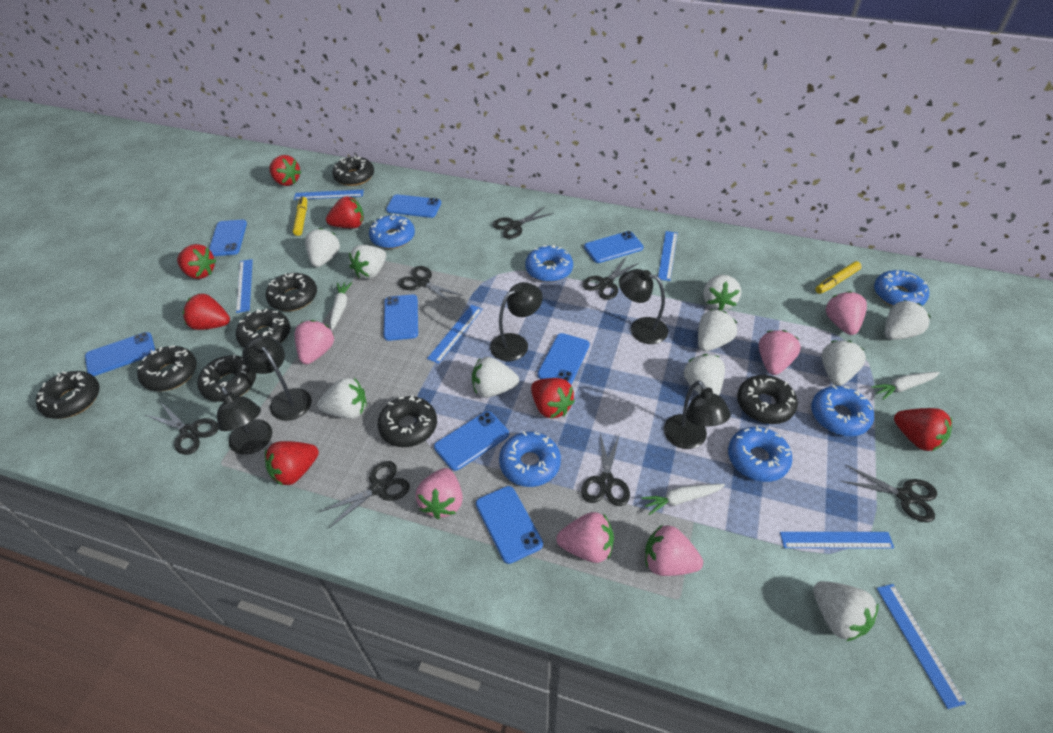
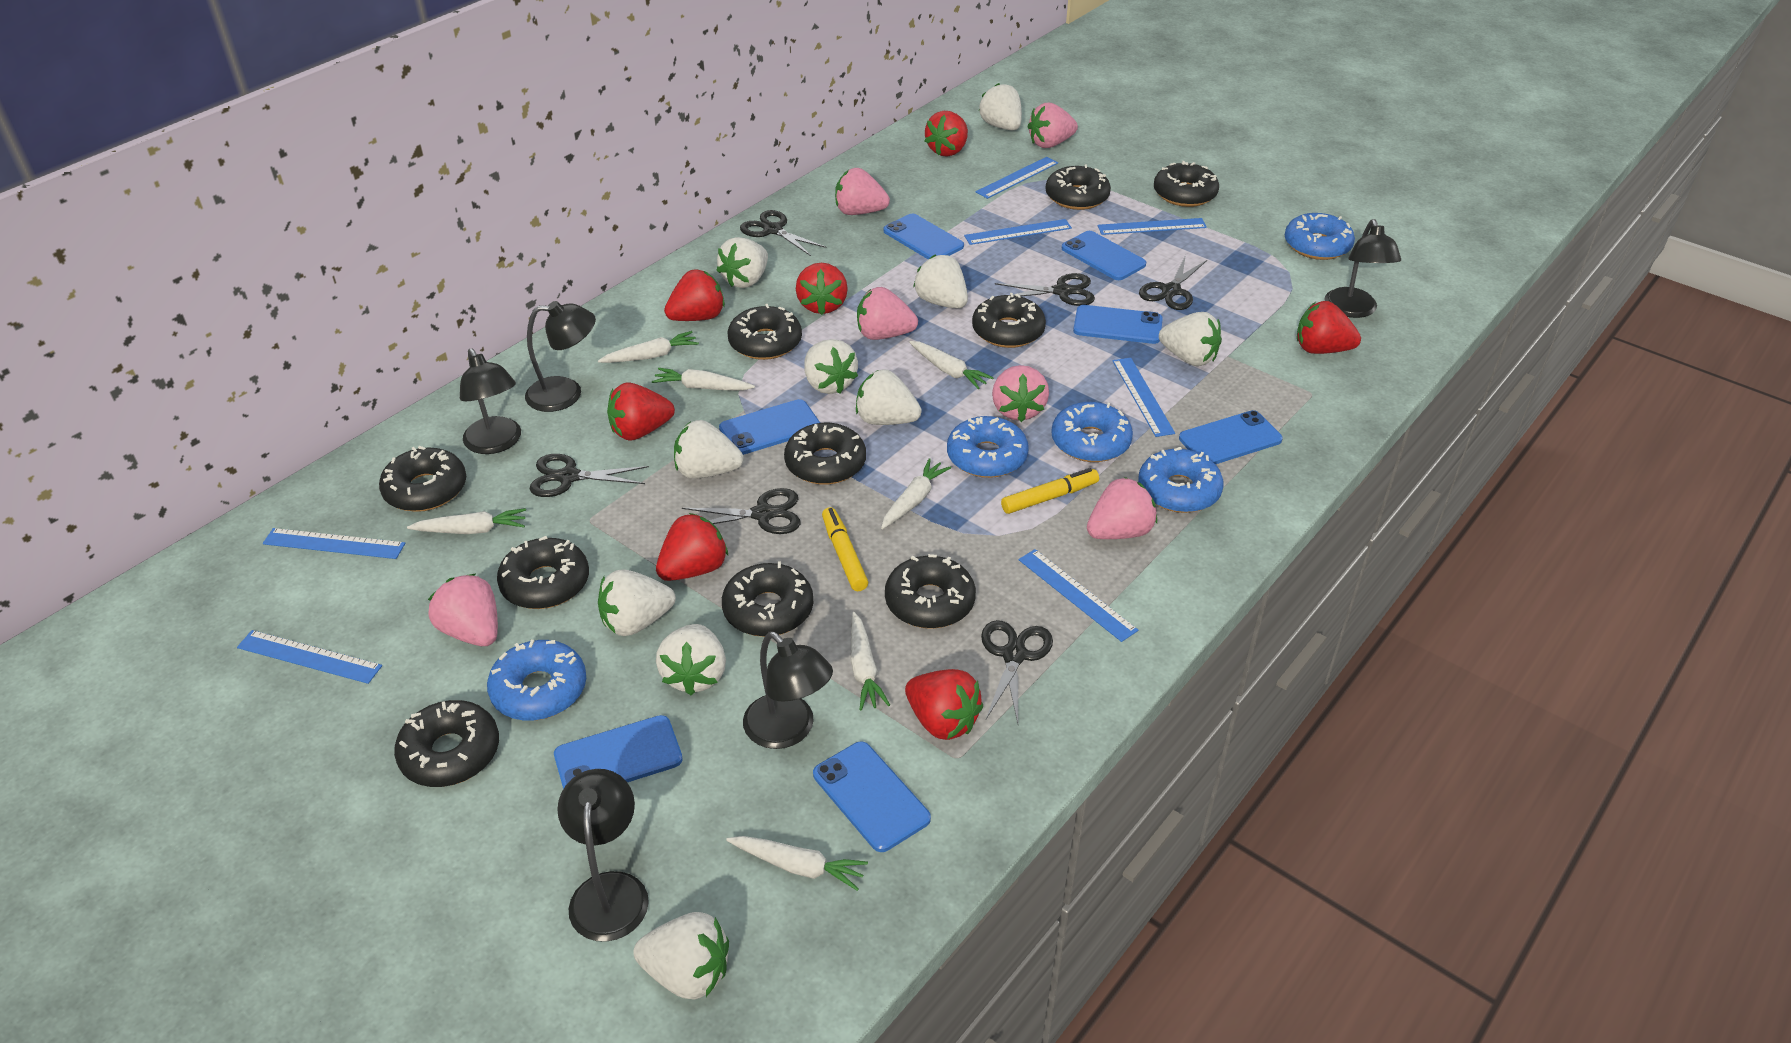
black donut: [36,371,100,419] [137,345,197,391] [197,354,256,402] [236,309,290,348] [266,273,317,311] [332,156,374,186] [378,395,437,447] [737,375,798,424] = 8 -> [379,446,466,512] [394,700,499,787] [497,536,589,609] [722,561,813,637] [727,304,802,360] [784,423,866,485] [885,554,976,629] [972,293,1046,348] [1045,164,1111,210] [1154,161,1219,207] = 10
black scissors: [146,401,218,455] [319,461,410,528] [398,266,463,304] [493,207,553,239] [581,433,630,506] [582,258,640,300] [841,464,937,522] = 7 -> [529,454,649,497] [682,488,801,534] [740,210,826,256] [981,620,1053,723] [995,273,1095,306] [1139,255,1207,310] = 6
blue donut: [369,213,415,249] [499,431,561,487] [525,245,573,282] [728,426,792,482] [811,385,874,436] [874,270,929,307] = 6 -> [487,640,586,721] [947,416,1028,478] [1051,402,1133,462] [1138,447,1223,513] [1285,213,1355,260] = 5
blue phone: [85,332,155,376] [209,220,247,256] [384,295,418,341] [386,194,441,218] [434,411,509,471] [476,486,543,564] [537,333,590,384] [584,231,644,263] = 8 -> [554,715,683,789] [719,399,820,455] [813,742,931,852] [884,214,964,259] [1062,231,1146,280] [1073,305,1163,344] [1179,410,1283,464] = 7
blue ruler: [236,259,253,313] [294,190,364,200] [427,305,483,364] [658,231,678,281] [780,532,894,549] [876,584,966,709] = 6 -> [237,630,382,684] [263,528,405,559] [964,219,1072,245] [976,157,1058,199] [1019,549,1138,642] [1098,218,1207,235] [1113,358,1175,437] = 7
white carrot: [330,282,352,330] [641,484,725,515] [871,372,940,400] = 3 -> [407,508,526,534] [598,331,699,363] [652,368,755,391] [726,836,868,891] [851,612,890,711] [881,458,951,529] [909,341,994,389] = 7

